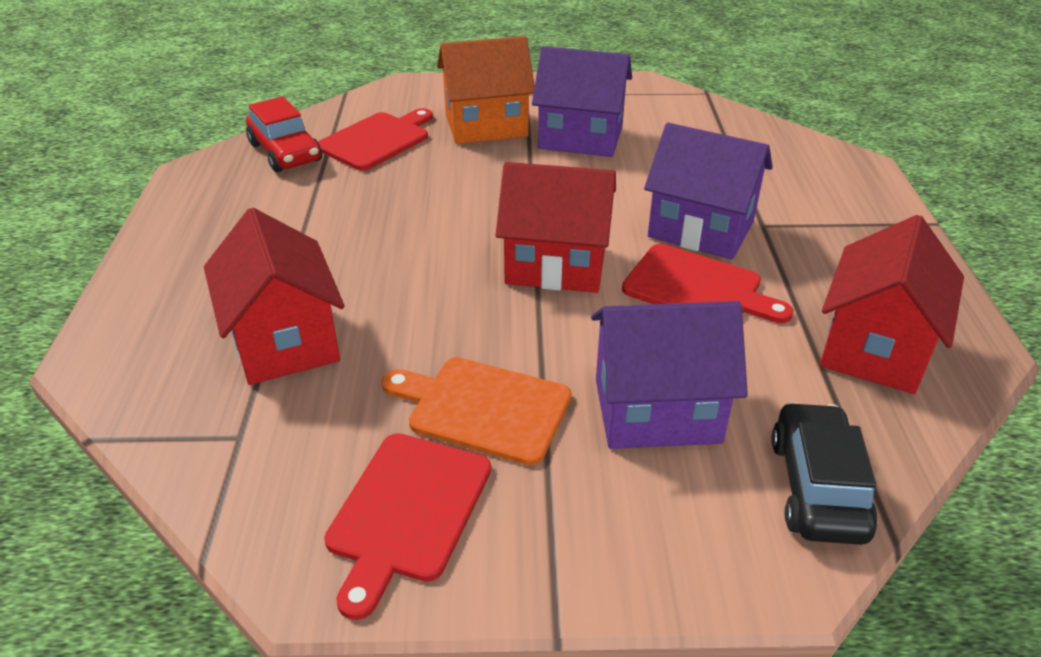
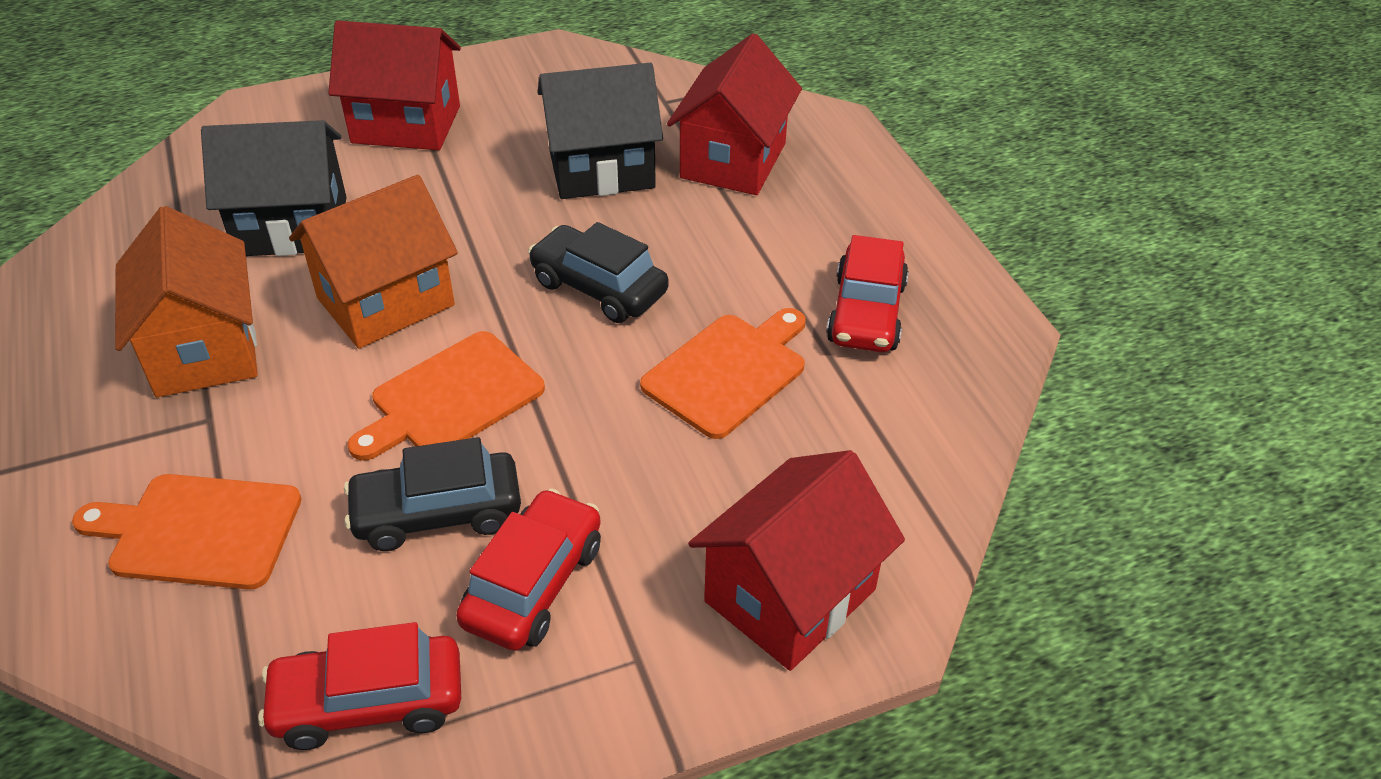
black car: [771,402,878,545] = 1 -> [344,437,521,551] [528,222,669,323] = 2
black house: none = 0 -> [201,120,347,256] [537,63,663,199] = 2
orange cutting board: [382,357,571,466] = 1 -> [72,474,302,590] [348,331,545,461] [640,308,806,439] = 3
orange house: [437,36,535,144] = 1 -> [115,206,258,397] [289,175,458,349] = 2
purple house: [532,46,632,157] [591,301,748,449] [644,123,773,260] = 3 -> none = 0
red car: [246,96,322,173] = 1 -> [258,622,461,750] [456,488,601,651] [826,235,909,352] = 3
red cutting board: [318,108,433,171] [324,433,491,620] [622,244,794,323] = 3 -> none = 0

